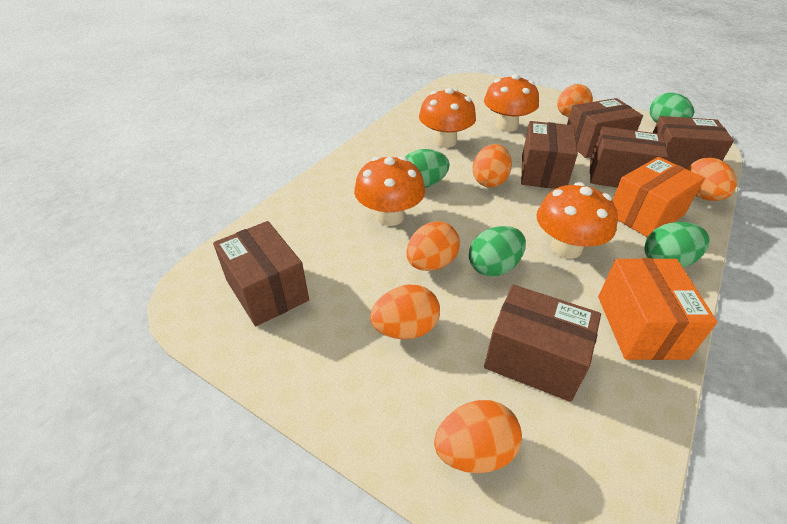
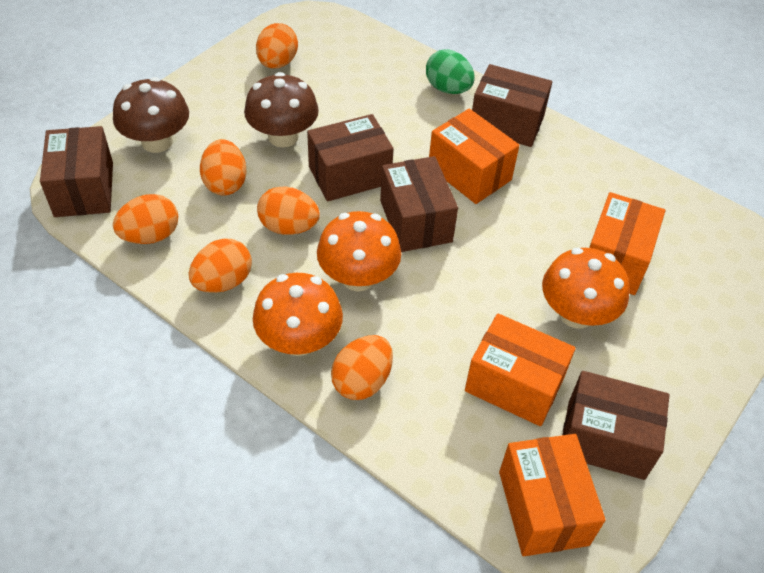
brown box: [213,221,309,326] [484,284,601,402] [521,121,578,189] [567,98,643,158] [590,126,668,188] [653,116,734,169] = 6 -> [40,126,113,217] [307,114,394,201] [380,156,458,252] [472,64,552,147] [563,371,670,480] = 5
brown mushroom: none = 0 -> [113,77,189,153] [244,72,319,148] = 2
green egg: [405,149,450,188] [469,226,526,277] [644,222,710,267] [650,92,694,123] = 4 -> [426,49,475,94] = 1
orange box: [598,258,717,360] [612,157,705,237] = 2 -> [429,109,519,204] [465,313,576,426] [499,434,606,556] [589,192,665,295] = 4
orange mushroom: [354,156,425,226] [419,88,476,148] [484,74,539,132] [536,182,618,259] = 4 -> [253,273,343,356] [317,211,401,292] [542,248,630,329] = 3

